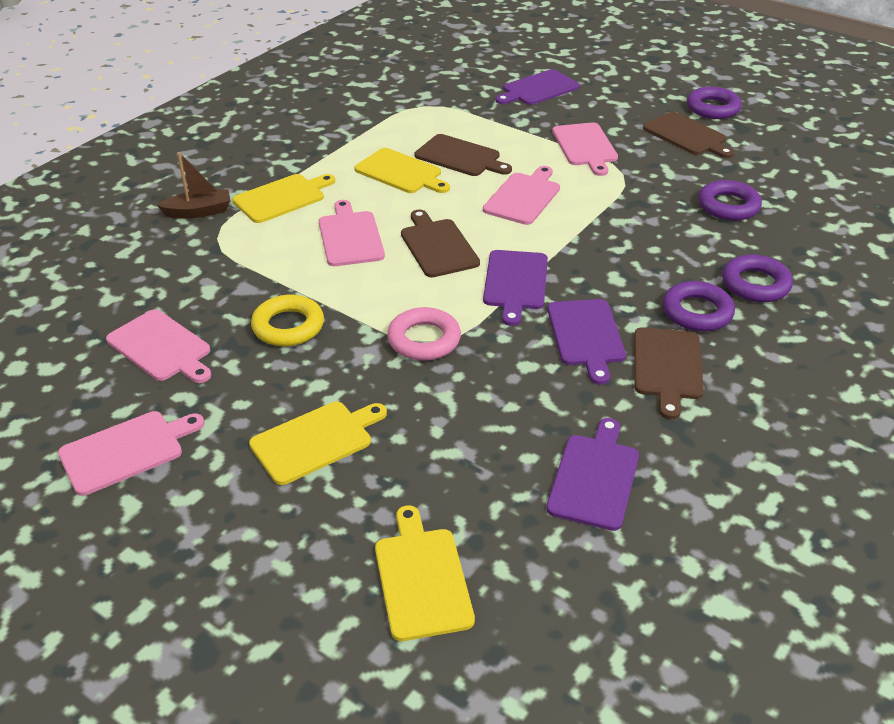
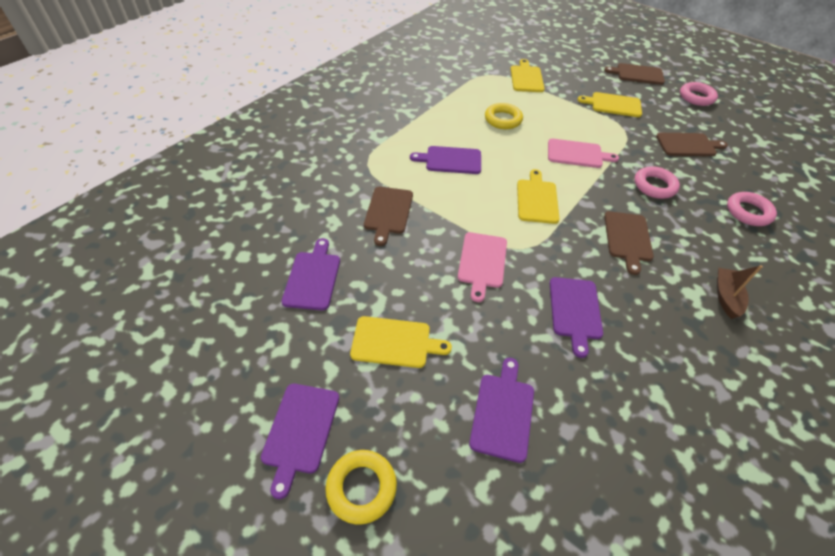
pink cutting board: [58,411,205,496] [106,309,211,383] [319,200,385,266] [483,166,560,225] [552,122,618,176] = 5 -> [458,232,507,302] [548,139,619,168] = 2
pink ring: [387,307,461,361] = 1 -> [634,166,680,199] [680,82,718,106] [727,192,777,226] = 3
purple cutting board: [483,250,548,326] [496,69,580,105] [546,418,639,531] [547,299,626,385] = 4 -> [261,384,339,499] [281,238,340,310] [410,146,481,174] [469,358,534,463] [550,277,603,358] = 5
purple ring: [662,281,735,331] [687,87,742,119] [698,180,762,221] [722,254,793,302] = 4 -> none = 0
yellow ring: [251,295,324,346] = 1 -> [325,450,397,524] [485,103,523,129] = 2

